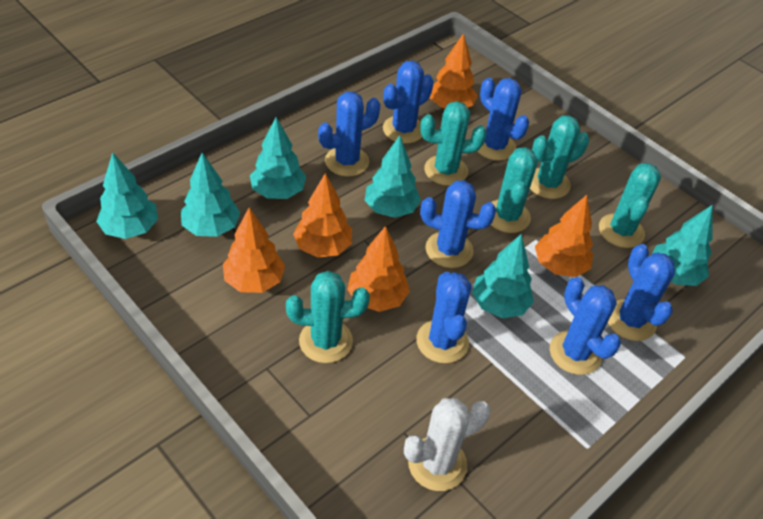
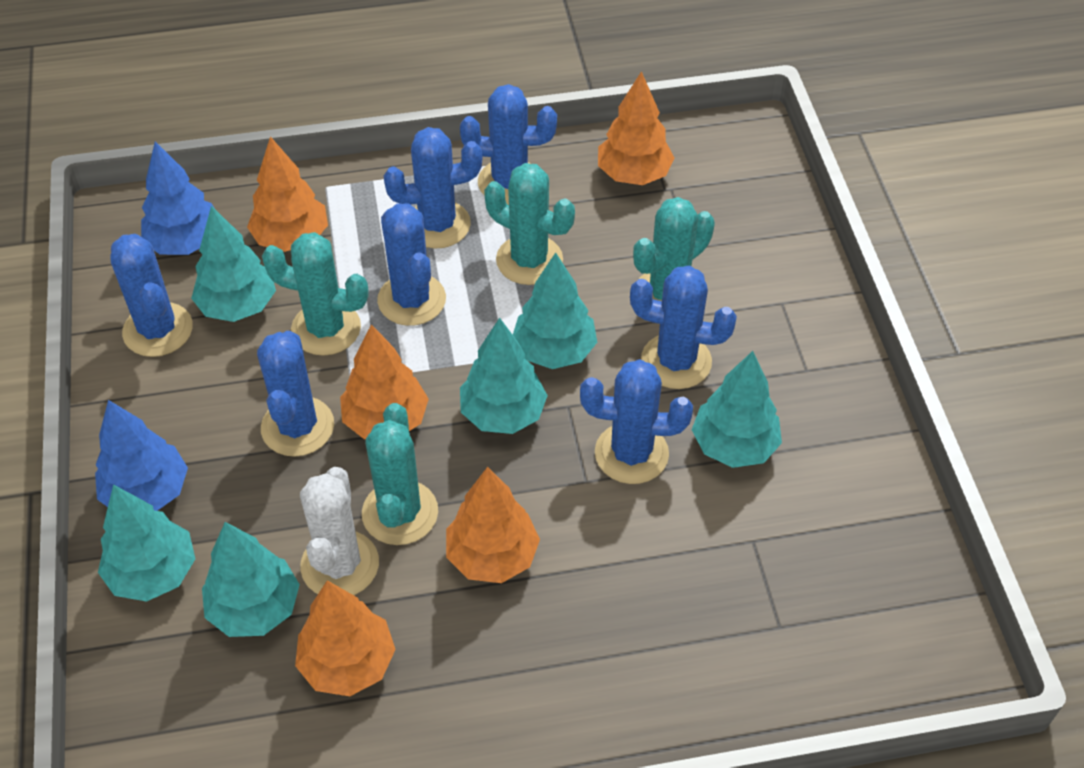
blue tree: none = 0 -> [95,400,188,511] [141,141,215,255] = 2
turquoise cactus: [286,271,370,363] [420,101,487,186] [490,147,538,233] [530,115,589,199] [599,163,661,248] = 5 -> [262,232,368,356] [362,403,438,545] [484,163,575,285] [633,197,715,301] = 4

